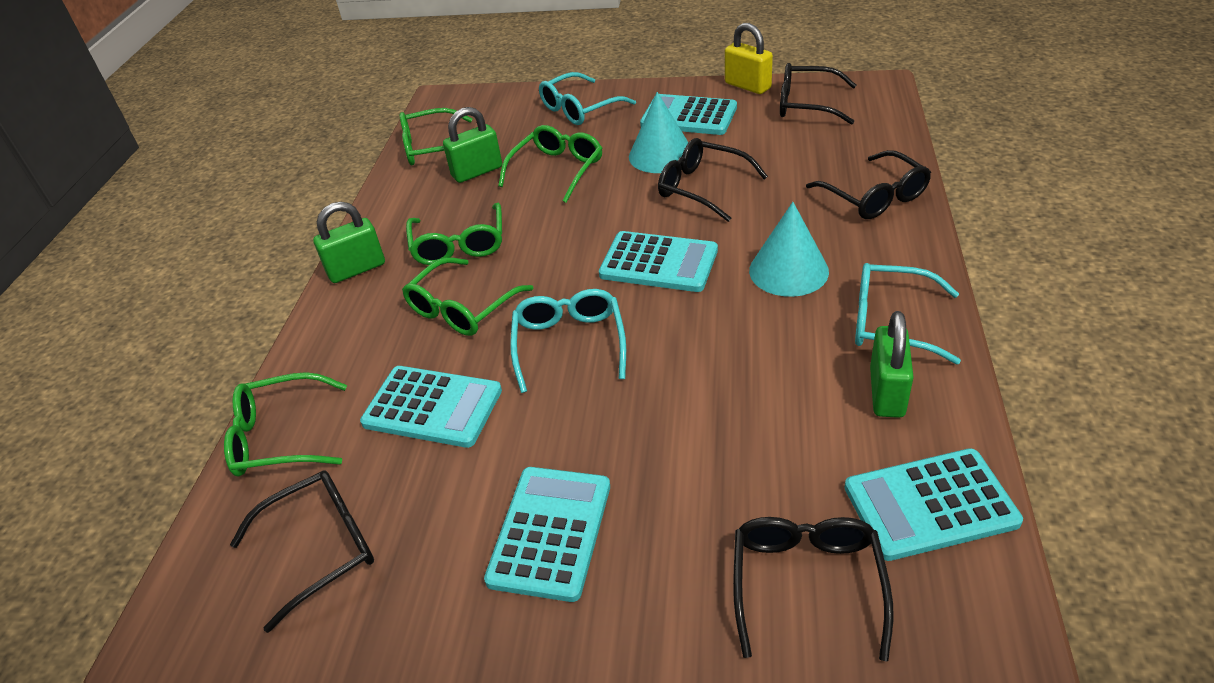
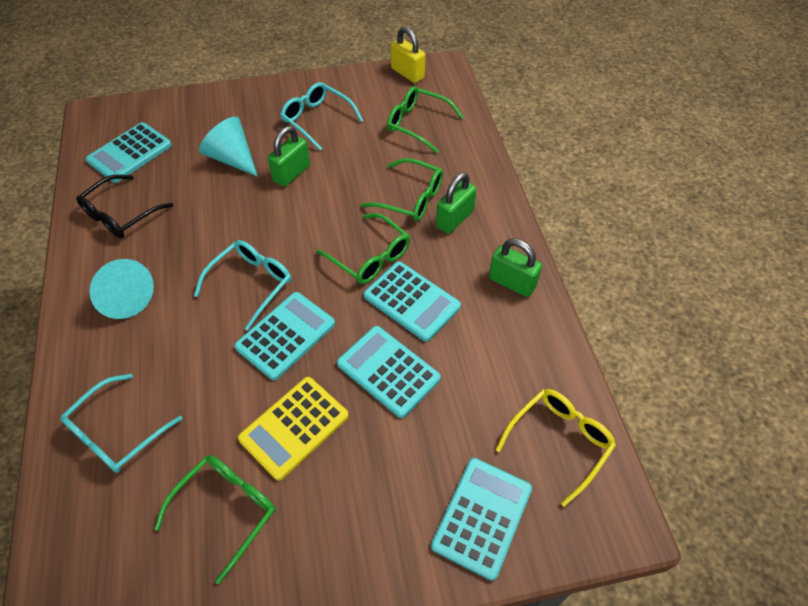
black glasses: [230,470,374,633] [658,138,768,222] [733,517,894,662] [780,63,857,125] [806,150,931,219] = 5 -> [76,174,174,238] = 1
green glasses: [224,372,347,477] [400,108,472,165] [402,257,534,336] [406,203,502,265] [498,125,603,203] = 5 -> [154,455,276,584] [316,213,410,284] [361,158,443,221] [387,86,463,153] = 4
yellow calculator: none = 0 -> [238,377,349,481] = 1
yellow glasses: none = 0 -> [495,389,616,507] = 1

